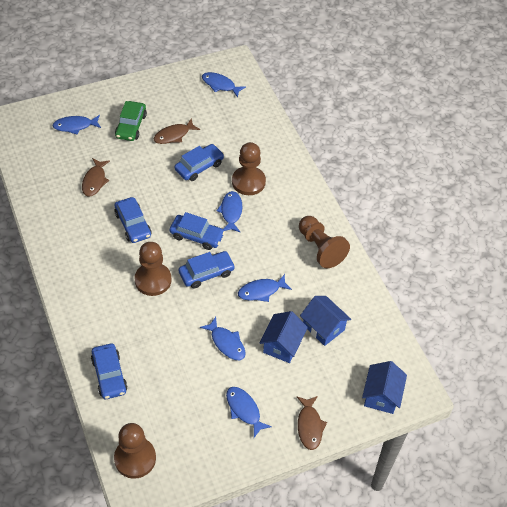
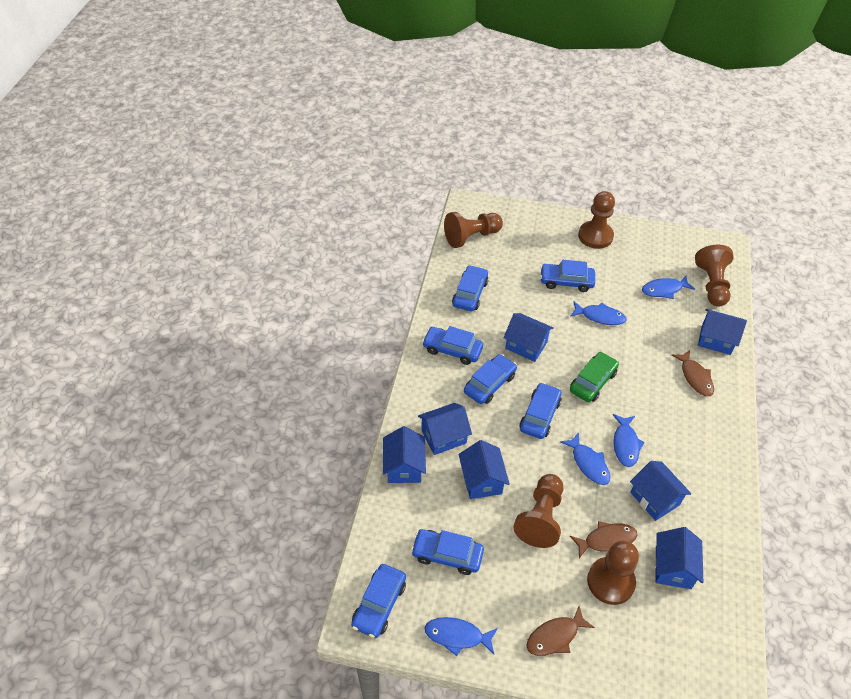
blue car: [91,343,128,399] [114,197,151,243] [170,212,225,250] [174,144,224,181] [179,251,235,288] = 5 -> [351,564,406,638] [411,529,484,575] [422,326,483,365] [452,265,489,311] [464,354,517,404] [520,382,562,439] [540,260,595,292] = 7
blue fish: [52,115,101,135] [200,317,246,361] [202,72,246,98] [216,191,242,232] [226,387,272,438] [238,274,292,302] = 6 -> [425,617,498,656] [560,433,610,485] [570,301,627,325] [613,414,645,467] [642,276,695,299] = 5
blue house: [260,311,308,363] [300,296,351,346] [362,361,407,414] = 3 -> [383,426,426,483] [418,403,472,455] [459,440,510,499] [503,313,554,362] [630,461,691,521] [655,527,703,589] [698,309,747,355] = 7
brown pawn: [114,423,156,479] [134,242,172,296] [232,142,266,195] [299,216,350,268] = 4 -> [444,212,503,248] [513,474,563,548] [578,191,615,249] [587,541,639,605] [695,245,734,306] = 5

